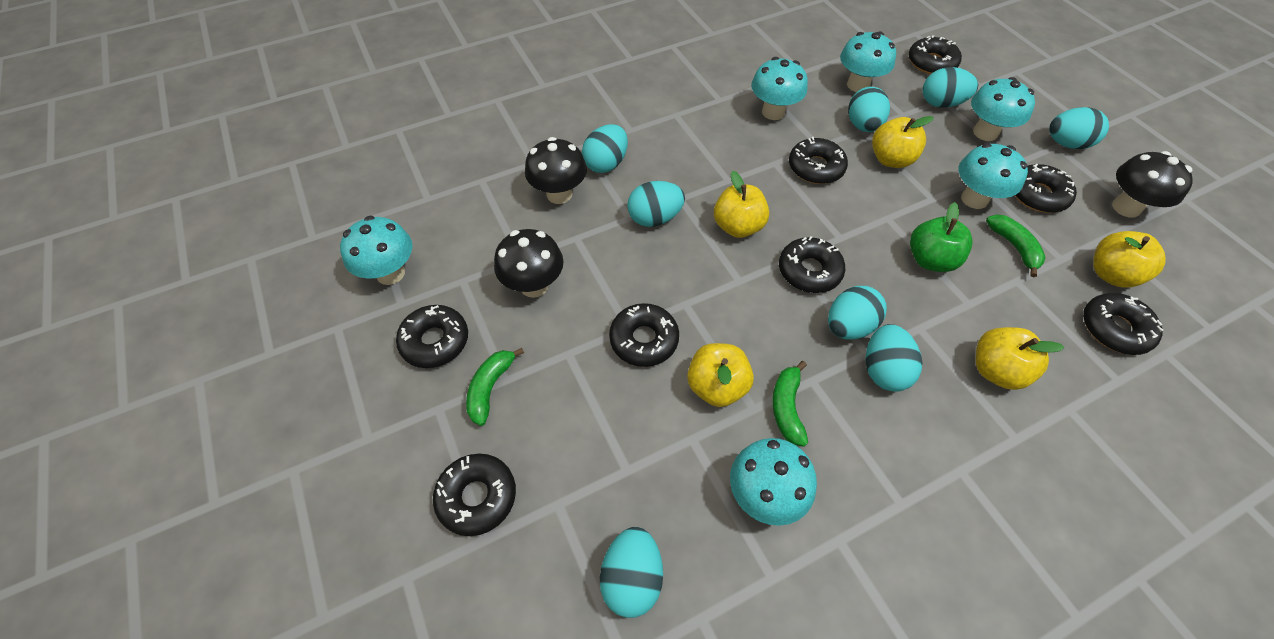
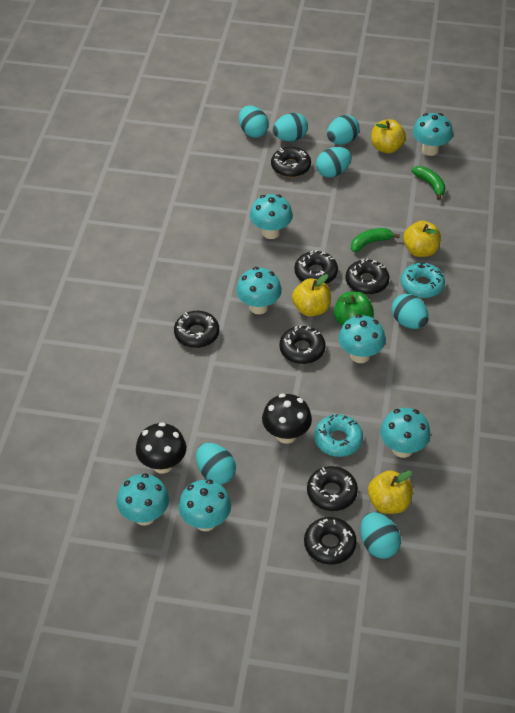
black donut: [396,305,468,368] [433,454,516,536] [609,303,679,367] [779,236,845,293] [789,137,848,184] [909,35,962,74] [1015,164,1077,213] [1083,293,1163,355] = 8 -> [174,311,219,348] [271,147,311,177] [280,325,326,364] [294,250,338,284] [304,517,357,565] [307,466,358,511] [345,258,389,295] = 7
black mushroom: [494,229,564,298] [525,137,587,204] [1112,151,1193,218] = 3 -> [136,422,186,474] [262,394,312,444] = 2
green banana: [466,348,524,426] [772,361,808,447] [986,214,1046,277] = 3 -> [351,228,400,252] [412,166,446,200] = 2
turquoise donut: none = 0 -> [314,414,363,457] [401,262,445,298] = 2
turquoise egg: [582,124,628,173] [600,527,663,618] [627,181,685,227] [828,286,887,340] [848,87,890,132] [866,324,922,392] [922,67,978,108] [1049,107,1109,149] = 8 -> [196,443,236,485] [239,106,269,138] [273,113,308,141] [316,147,352,178] [327,115,360,144] [360,512,401,559] [392,293,429,329] = 7
turquoise mushroom: [340,216,413,285] [730,438,817,526] [751,57,808,120] [840,31,896,92] [958,143,1028,209] [971,77,1035,141] = 6 -> [117,473,169,526] [178,480,231,531] [236,267,282,314] [250,194,293,239] [338,315,386,363] [380,408,431,458] [413,113,453,156] = 7
yellow apple: [687,343,754,407] [714,171,769,238] [872,116,934,168] [976,327,1065,390] [1093,231,1166,288] = 5 -> [292,274,331,317] [368,470,413,514] [371,119,406,153] [403,221,441,257] = 4

